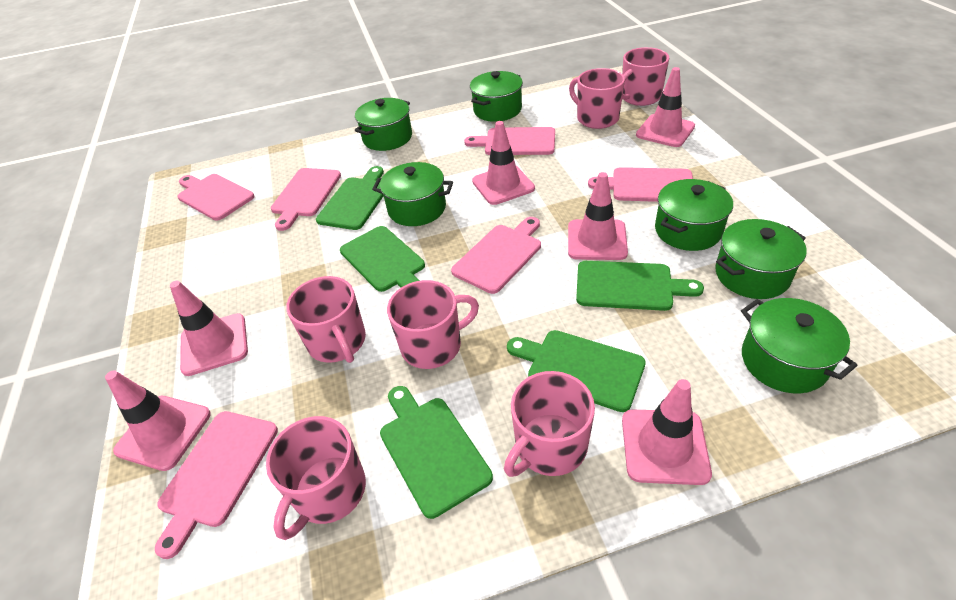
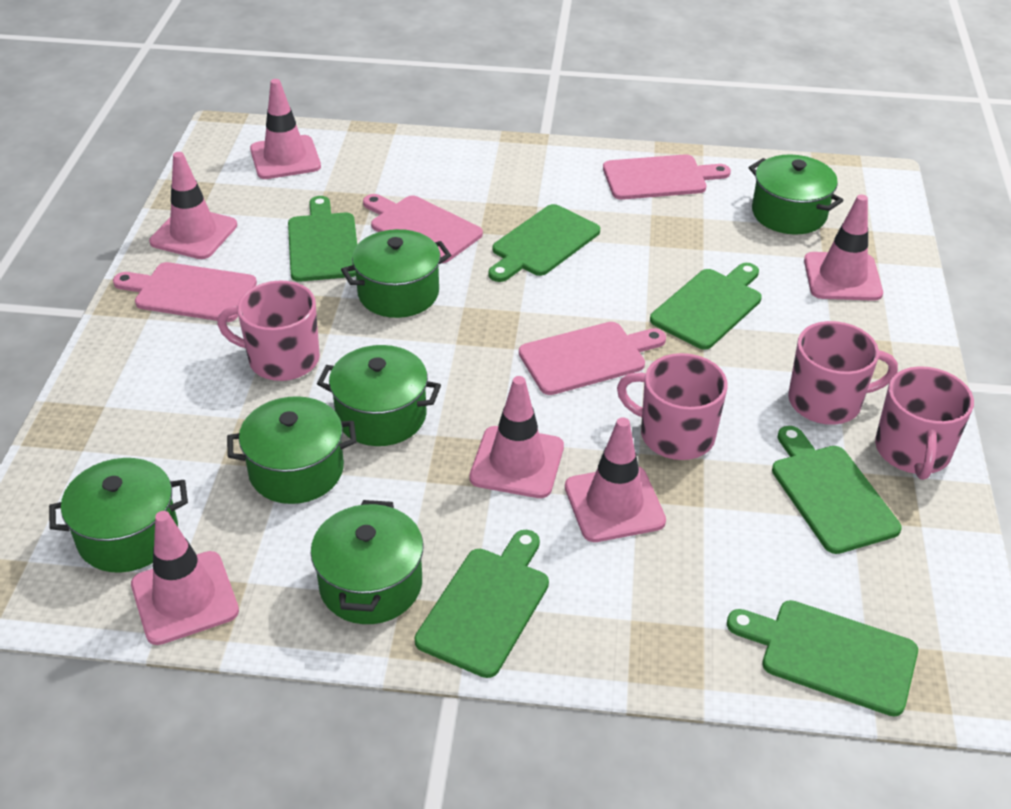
green cutting board: [316,166,384,230] [340,226,425,292] [380,386,493,519] [507,330,646,412] [576,261,704,311] = 5 -> [288,196,357,282] [415,530,549,678] [488,204,600,282] [650,263,762,350] [727,600,918,716] [772,426,902,554] = 6
pink cutting board: [155,411,278,559] [177,174,255,221] [271,168,341,231] [451,217,541,294] [464,127,555,155] [588,167,693,202] = 6 -> [113,262,257,322] [363,194,483,263] [519,322,666,395] [603,154,731,200] = 4
pink mug: [266,416,366,540] [286,276,366,363] [387,280,479,369] [504,371,595,477] [569,68,625,129] [622,47,669,106] = 6 -> [217,281,320,381] [617,353,728,460] [788,321,898,425] [875,366,974,480] = 4

